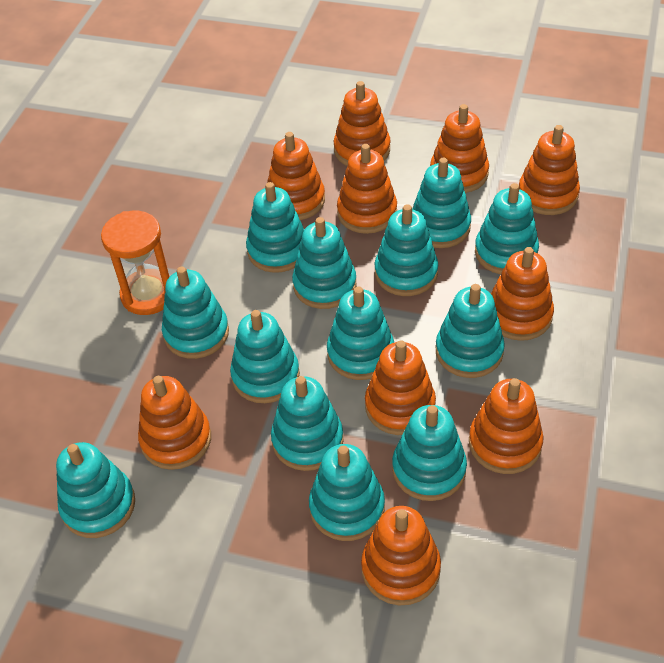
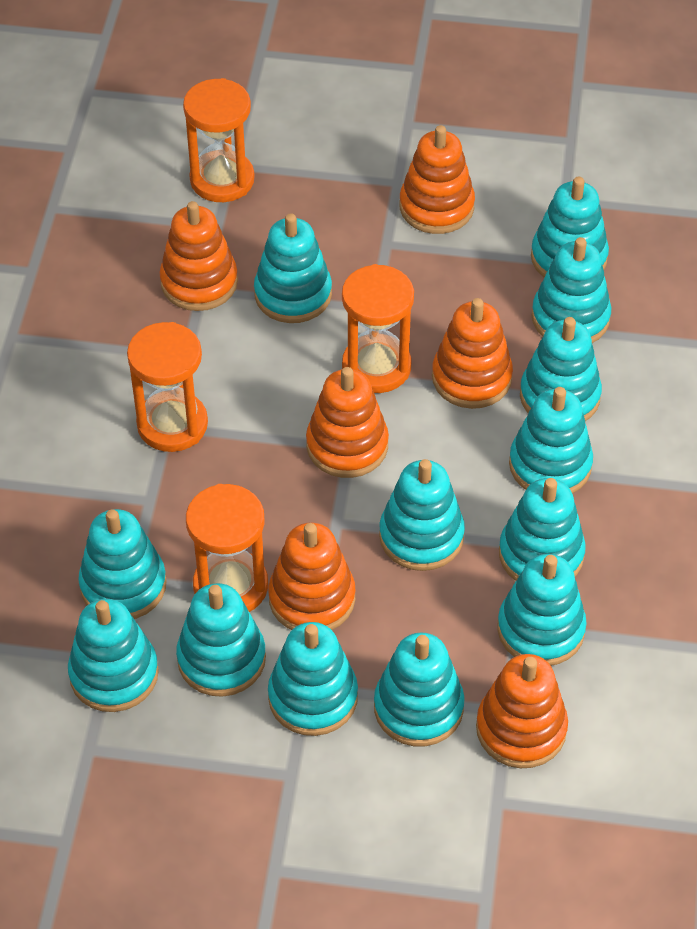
orange hourglass: [101,211,170,315] = 1 -> [127,322,208,452] [183,78,255,202] [186,484,268,612] [342,264,414,393] = 4
orange stacking toy: [138,376,211,470] [267,132,325,220] [334,81,391,166] [337,144,397,234] [361,506,441,606] [365,340,436,435] [430,104,489,193] [469,378,544,474] [491,247,554,341] [519,125,580,215] = 10 -> [159,201,238,311] [268,522,356,630] [306,367,389,478] [400,125,475,234] [432,298,513,409] [476,654,568,768] = 6

